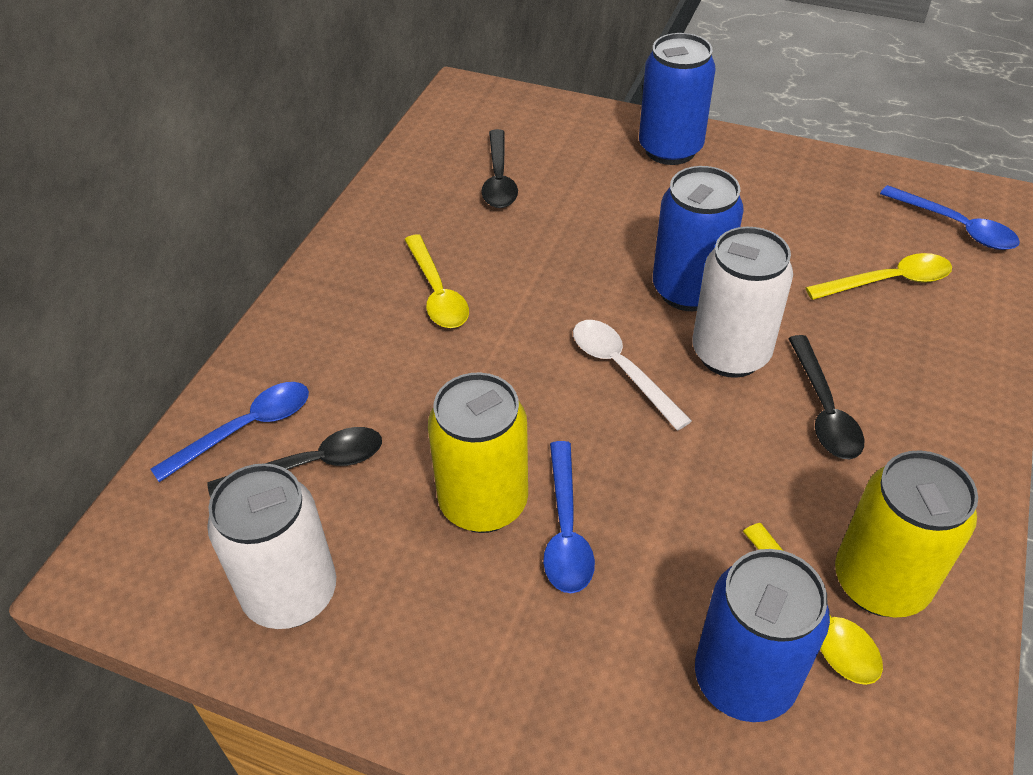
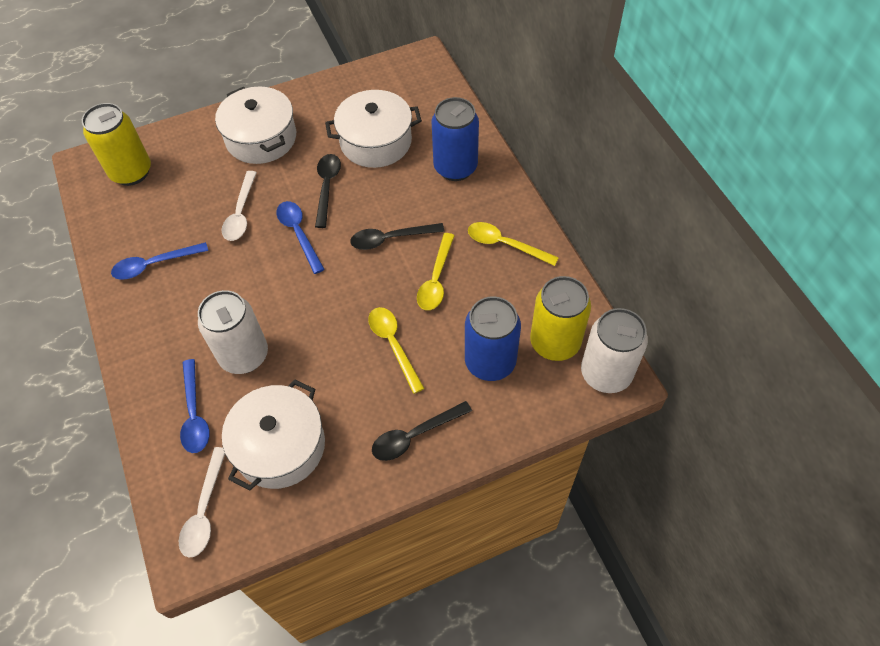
blue can: [639,33,715,165] [653,166,744,311] [695,549,830,722] = 3 -> [432,97,479,181] [465,297,521,381] = 2
white pot: none = 0 -> [215,86,296,164] [222,379,325,491] [325,90,422,168] = 3
white spoon: [573,320,692,430] = 1 -> [179,447,225,558] [222,171,257,241] = 2

